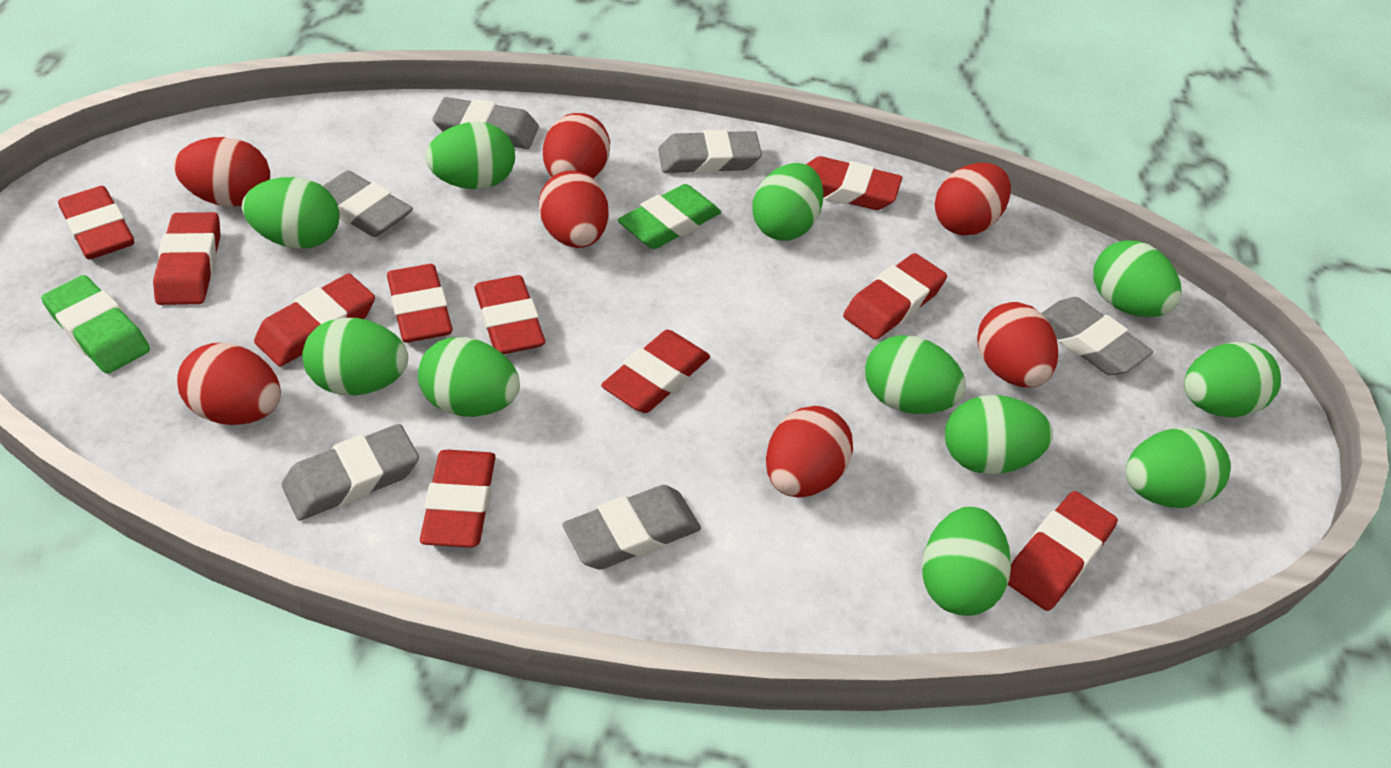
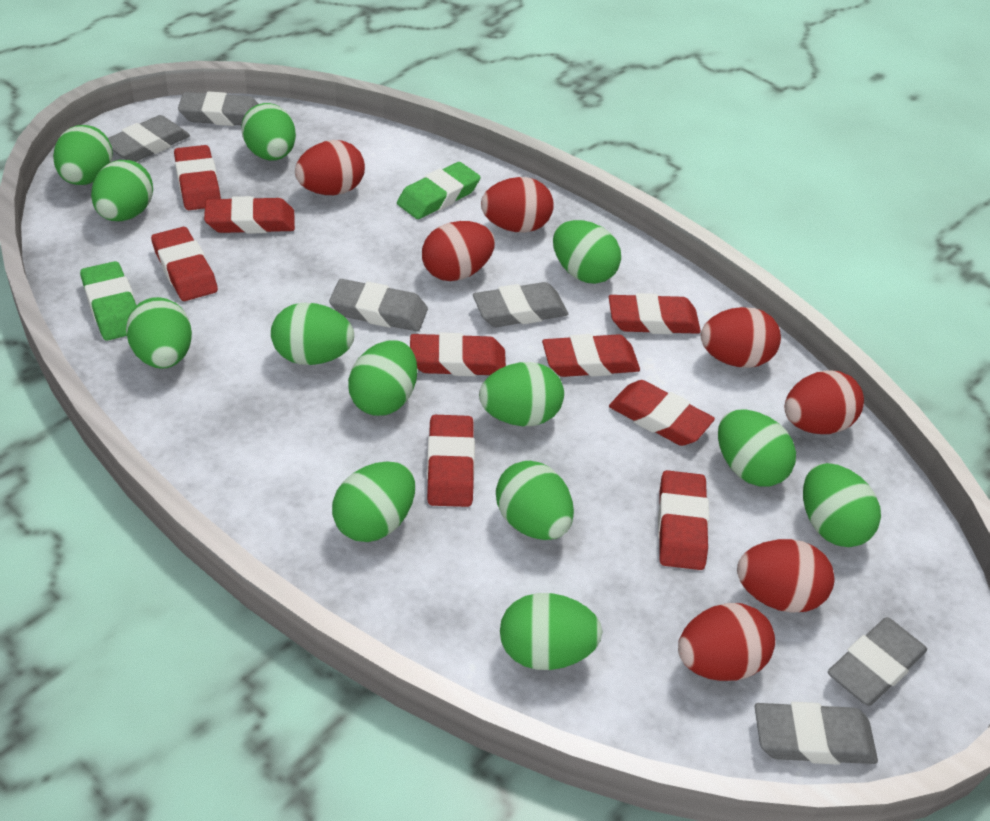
green egg: [242,177,340,249] [302,318,408,396] [418,337,520,417] [425,122,515,189] [752,163,823,241] [865,335,966,414] [922,507,1011,616] [945,395,1053,474] [1093,240,1182,317] [1126,427,1231,508] [1184,342,1281,417] = 11 -> [53,125,113,185] [91,160,153,221] [126,297,192,369] [241,103,296,161] [271,303,354,365] [332,462,415,542] [348,340,417,416] [479,362,564,426] [496,461,574,540] [500,593,602,670] [553,220,621,284] [718,410,796,487] [803,463,881,547] = 13
red eraser: [58,186,134,260] [153,212,221,305] [254,274,375,367] [387,264,453,343] [420,450,496,548] [474,275,545,354] [601,330,710,413] [806,156,902,210] [843,253,947,340] [1007,491,1118,611] = 10 -> [151,227,218,301] [174,145,221,210] [204,196,295,234] [410,332,506,376] [427,415,475,507] [542,334,640,377] [609,293,701,334] [609,380,715,446] [658,470,709,570] = 9

